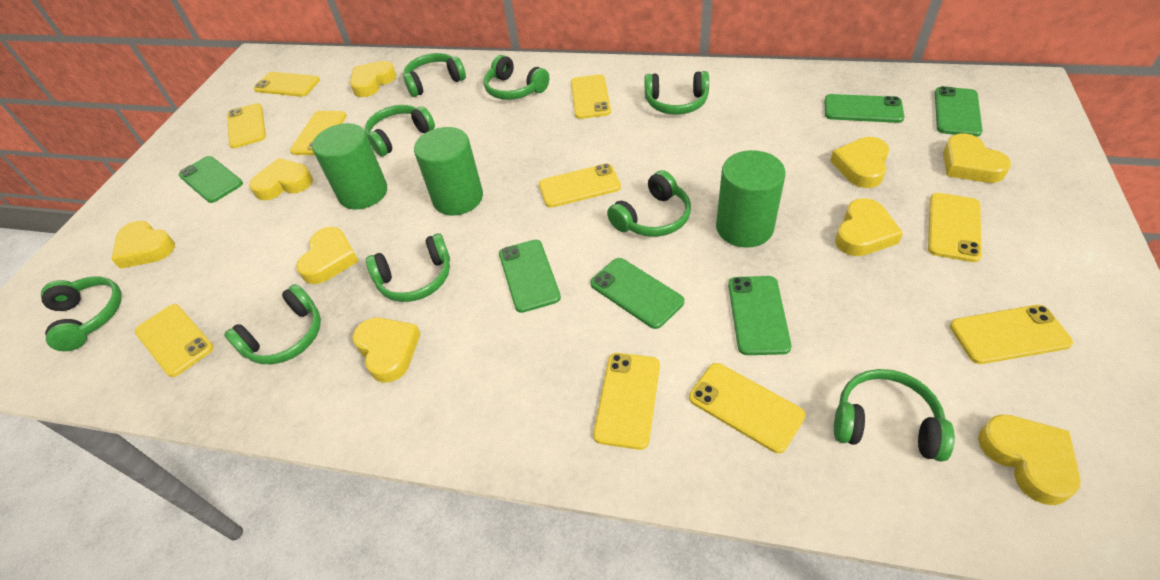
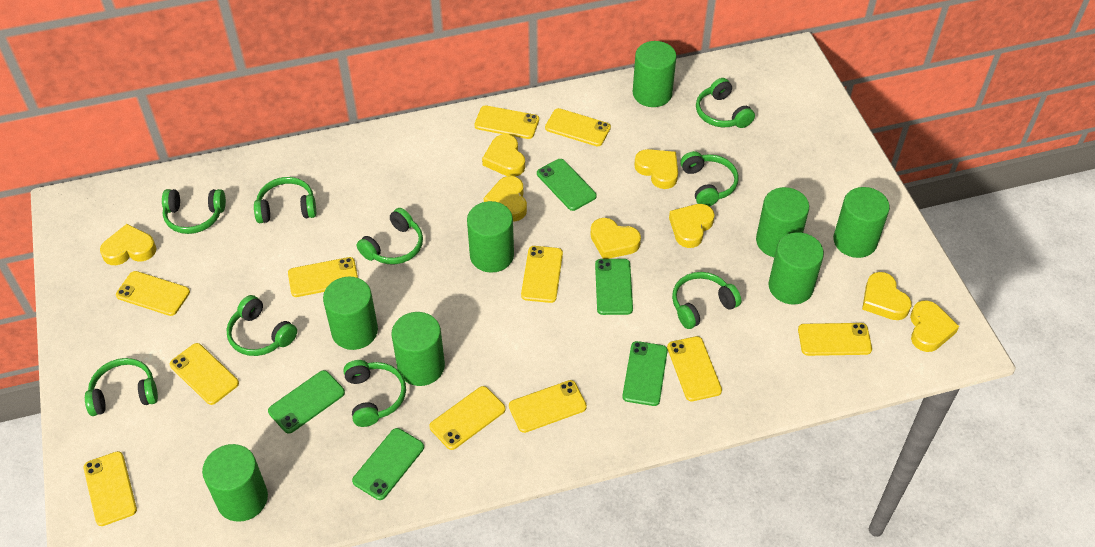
green cylinder: [312,123,387,210] [414,127,483,215] [716,150,786,248] = 3 -> [202,444,268,522] [323,277,378,350] [392,312,445,386] [467,201,514,273] [633,41,677,107] [756,187,809,257] [768,232,824,305] [833,187,890,258] = 8
green phone: [179,156,243,203] [499,239,561,313] [590,258,684,329] [728,276,791,355] [824,94,905,123] [935,86,983,137] = 6 -> [268,370,345,434] [352,428,424,500] [537,159,597,211] [595,259,633,315] [622,341,668,406] = 5
yellow heart: [111,221,175,269] [249,158,313,200] [296,227,359,284] [350,61,396,97] [352,318,421,383] [830,137,890,188] [835,198,903,256] [943,134,1011,183] [978,414,1081,505] = 9 -> [100,224,157,265] [482,134,525,177] [484,176,527,221] [590,218,641,259] [634,149,678,189] [669,204,715,248] [862,272,911,320] [910,300,959,352] = 8
yellow phone: [135,304,214,377] [227,103,266,148] [254,72,320,97] [290,111,347,155] [539,163,621,208] [571,74,611,119] [593,353,660,450] [689,363,806,453] [928,193,982,262] [950,305,1073,364] = 10 -> [83,451,137,526] [116,271,190,316] [170,343,239,405] [288,257,358,297] [429,386,506,450] [474,106,539,139] [509,380,587,433] [521,246,563,303] [545,108,611,146] [667,336,722,401] [798,323,872,356] = 11

